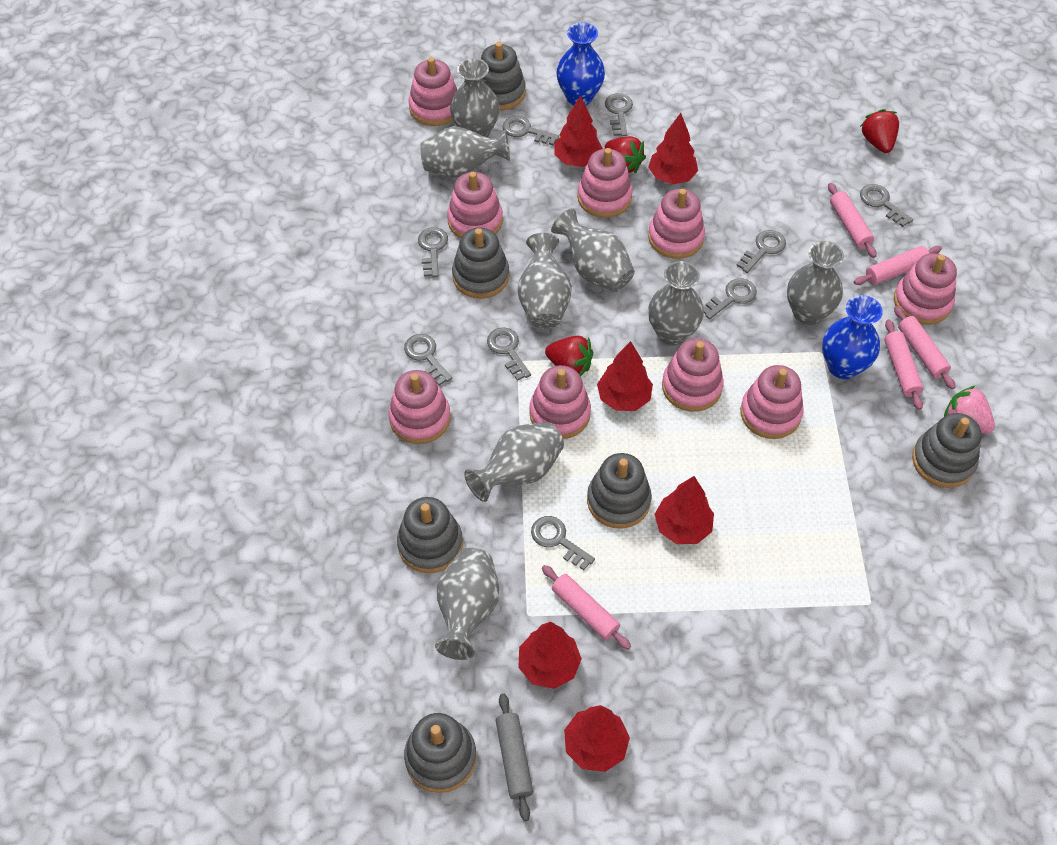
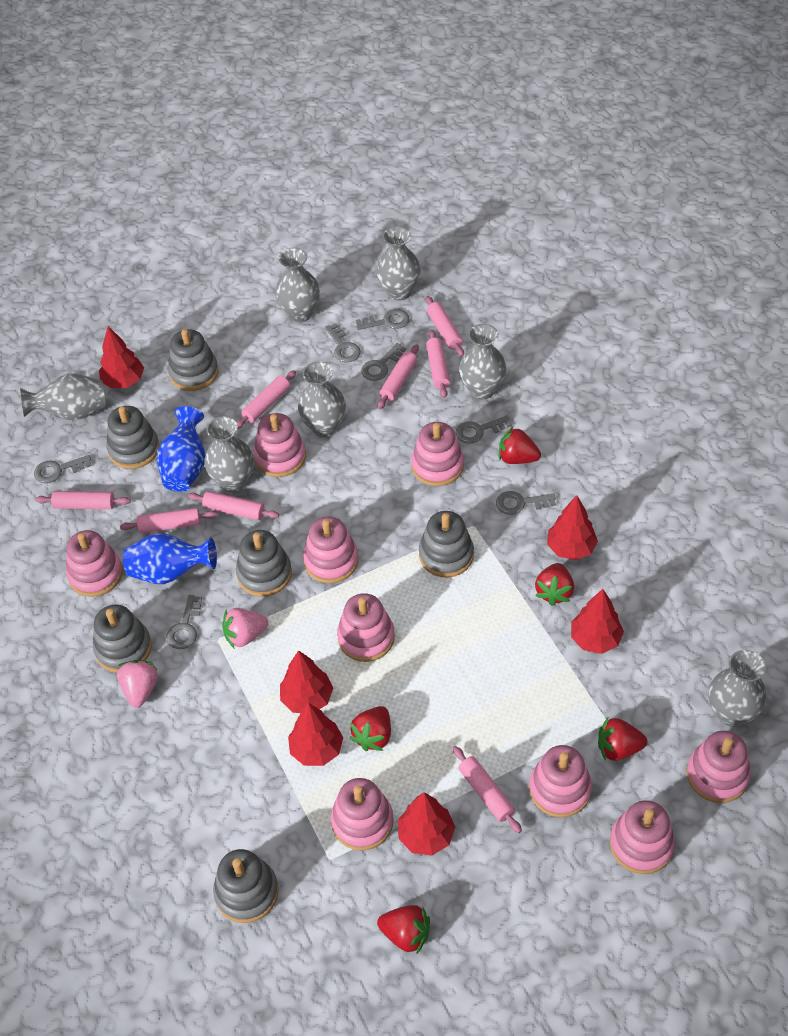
grey key: [404,334,452,385] [418,227,448,277] [487,328,531,381] [502,116,559,145] [531,516,595,570] [605,93,633,136] [703,278,757,319] [736,230,786,273] [860,184,913,227] = 9 -> [34,455,92,483] [166,595,202,649] [325,323,361,362] [356,309,409,330] [361,343,406,381] [455,415,512,444] [496,491,556,515] = 7
grey rolling pin: [496,693,533,821] = 1 -> none = 0
grey vase: [420,126,510,178] [435,548,499,660] [450,58,500,137] [464,422,564,502] [517,233,572,329] [551,208,635,292] [648,261,704,345] [787,241,844,325] = 8 -> [20,374,106,421] [204,416,254,492] [275,248,320,322] [298,361,346,437] [376,226,421,301] [459,324,507,399] [709,650,766,727] = 7
pink rolling pin: [542,565,631,650] [828,183,877,258] [854,246,942,285] [884,320,924,410] [894,306,956,389] = 5 -> [35,491,131,509] [120,508,217,533] [188,491,279,520] [237,370,296,429] [378,344,419,409] [426,296,464,356] [426,330,450,398] [453,746,522,833] = 8
pink strawberry: [944,385,995,434] = 1 -> [117,660,158,708] [222,608,269,649] = 2
red strawberry: [545,336,593,377] [605,136,646,173] [860,109,899,153] = 3 -> [349,706,391,751] [377,905,430,955] [499,427,541,464] [535,563,574,606] [598,718,648,761] = 5

